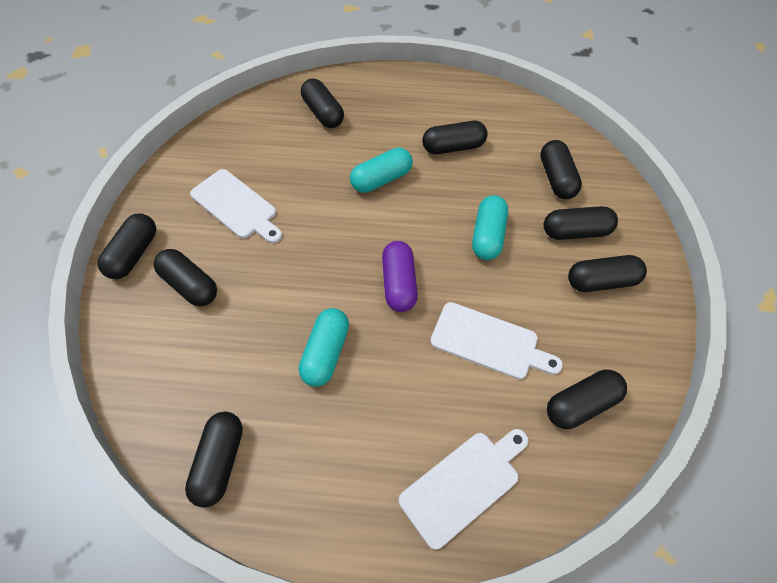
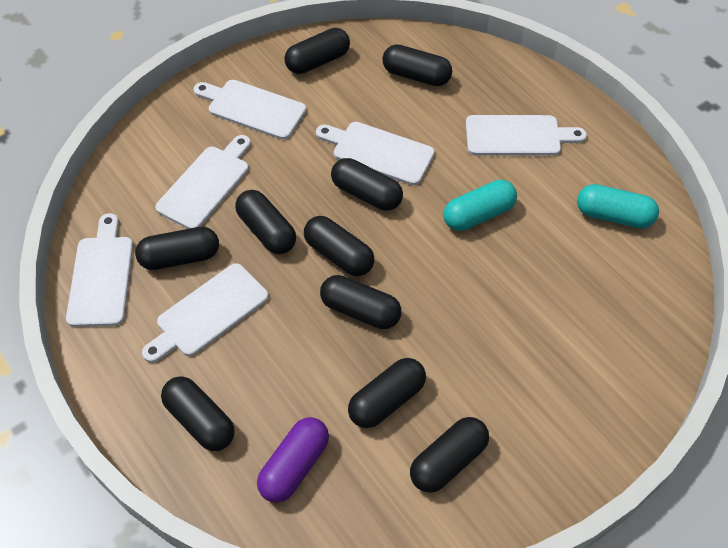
black capsule: [98,213,156,279] [154,249,217,306] [185,412,243,508] [301,79,344,128] [422,121,488,154] [540,140,582,199] [543,206,618,240] [547,370,627,429] [568,255,647,292] = 9 -> [135,227,219,270] [161,376,235,451] [235,190,296,254] [285,28,350,74] [304,216,375,276] [320,275,402,329] [331,158,403,211] [348,358,426,428] [382,44,452,86] [410,417,489,493] = 10
turquoise capsule: [299,308,349,387] [350,148,413,193] [472,195,508,260] = 3 -> [443,180,517,231] [577,184,659,228] = 2
white cutting board: [190,169,282,243] [399,429,529,550] [430,302,563,380] = 3 -> [66,213,133,327] [142,263,268,363] [155,135,251,229] [193,80,306,140] [316,122,435,185] [466,115,587,156] = 6

